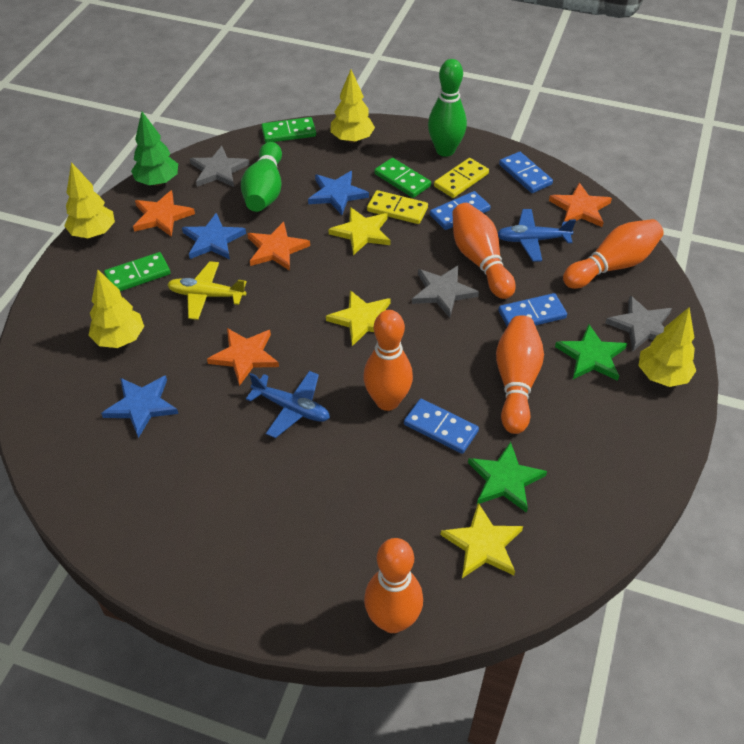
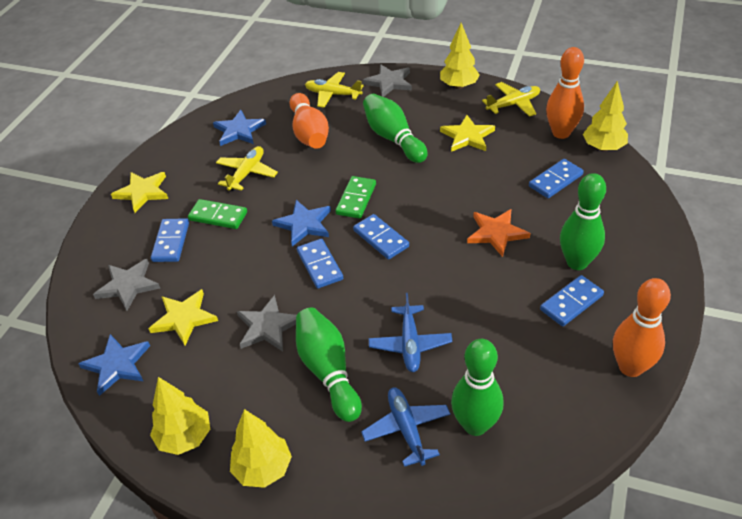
blue domino: [404,399,479,454] [430,191,490,230] [498,293,567,326] [499,152,553,193] = 4 -> [151,218,189,262] [297,239,343,289] [353,214,409,260] [529,159,584,198] [540,275,604,327] = 5
green bowling pin: [241,142,282,212] [428,59,467,157] = 2 -> [296,308,362,422] [363,94,428,163] [451,339,504,436] [560,173,606,270] = 4
green domino: [104,252,170,291] [261,117,316,143] [374,158,431,198] = 3 -> [188,199,247,229] [335,176,376,219] = 2
green star: [468,442,547,513] [555,324,627,381] = 2 -> none = 0
green tree: [131,112,178,186] = 1 -> none = 0
orange bowling pin: [363,310,413,411] [364,538,423,633] [452,203,516,299] [496,315,544,434] [563,219,664,289] = 5 -> [289,93,329,149] [546,47,584,139] [613,278,671,377] = 3
orange star: [133,190,195,237] [207,328,279,386] [247,222,310,271] [549,183,612,227] = 4 -> [467,209,531,257] = 1
yellow domino: [367,190,428,224] [434,158,489,198] = 2 -> none = 0
yellow plane: [167,261,246,320] = 1 -> [216,146,278,191] [305,72,364,108] [482,82,540,117] = 3

